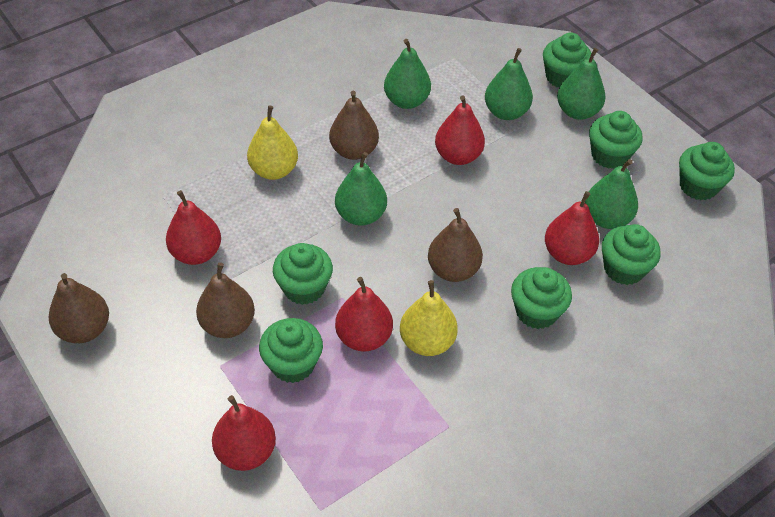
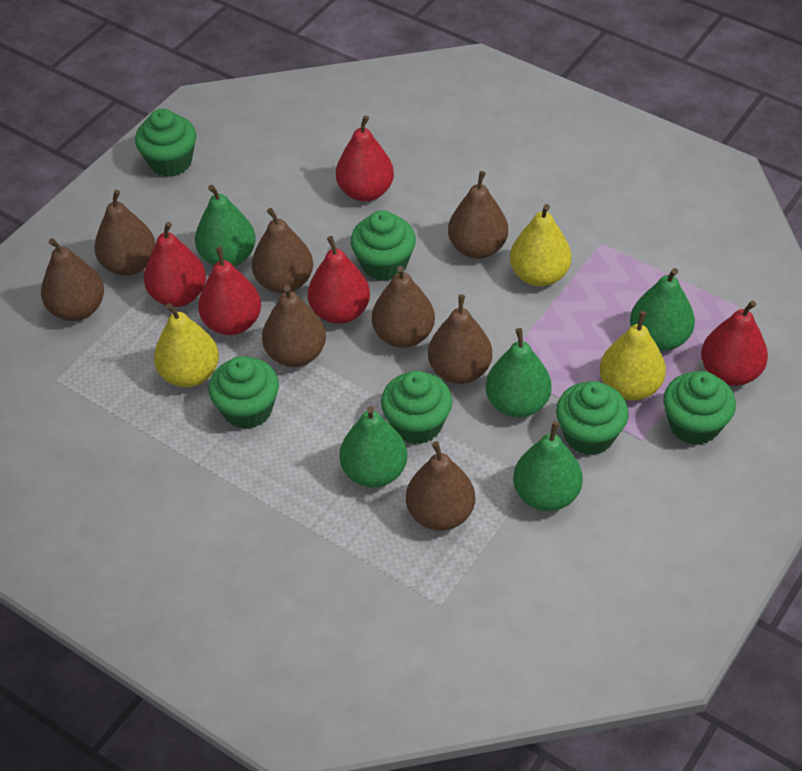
brown pear: [49,273,109,343] [196,263,255,338] [329,90,379,160] [428,208,483,282] = 4 -> [41,238,104,321] [94,190,156,276] [252,208,313,293] [262,285,326,367] [372,266,435,348] [406,441,475,531] [428,295,492,384] [448,171,508,259] = 8
green cupcake: [259,318,323,383] [273,243,333,305] [511,267,572,329] [543,33,592,87] [589,111,643,169] [602,224,661,285] [679,142,735,200] = 7 -> [135,109,196,177] [208,356,279,429] [351,210,416,281] [381,371,452,444] [556,381,628,455] [663,371,736,445] = 6
yellow pear: [247,105,298,180] [400,280,458,356] = 2 -> [154,303,219,387] [510,204,571,287] [600,311,666,401] = 3

